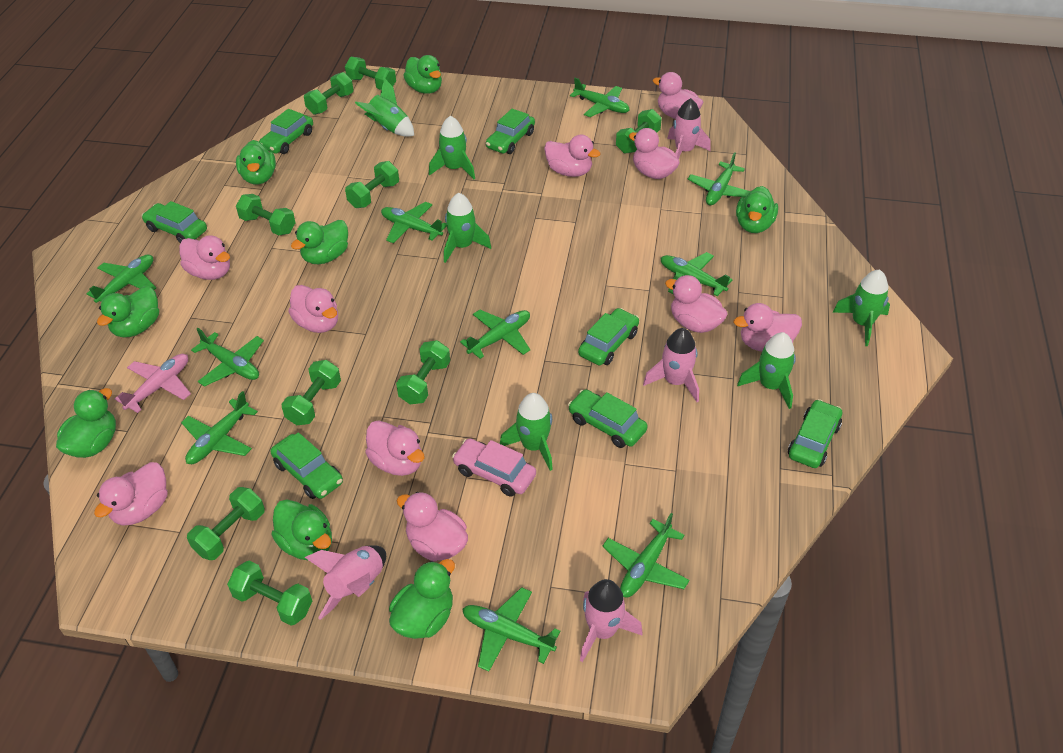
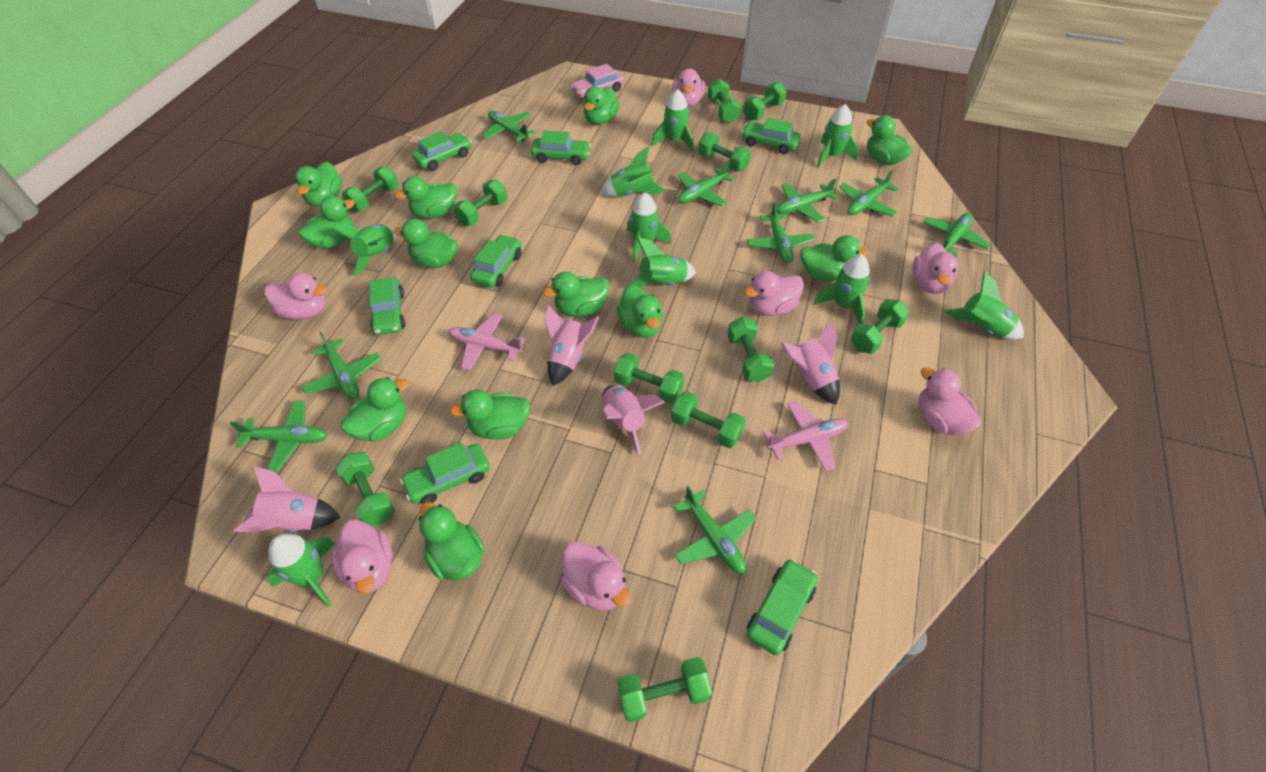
green duck: [56,388,116,458] [97,286,159,337] [236,140,276,184] [271,500,332,560] [291,220,348,264] [389,559,455,639] [403,55,442,94] [736,186,778,233] = 8 -> [295,162,342,206] [298,196,355,249] [340,377,409,441] [394,219,458,268] [395,176,457,219] [419,502,485,581] [450,389,530,440] [543,272,609,317] [583,86,620,125] [616,285,663,338] [800,235,869,281] [866,115,913,165] = 12
green dumbbell: [187,487,265,560] [227,561,312,626] [236,194,296,235] [281,360,341,425] [304,72,353,115] [345,57,396,90] [345,161,399,208] [396,340,450,404] [616,109,662,154] = 9 -> [335,452,395,526] [342,166,399,212] [453,179,507,226] [614,353,685,404] [617,657,712,722] [671,391,746,448] [698,132,751,171] [708,79,741,123] [727,317,774,382] [743,82,787,121] [850,299,909,354] = 11
green plane: [87,255,156,303] [181,391,258,464] [191,328,264,387] [381,202,447,243] [460,310,530,359] [462,587,560,672] [570,78,630,117] [602,513,690,598] [661,252,733,296] [688,152,751,205] = 10 -> [230,400,327,472] [301,332,381,399] [482,110,535,142] [674,486,756,574] [678,161,735,206] [747,202,815,263] [776,179,839,223] [839,170,898,216] [923,213,991,257] = 9
green rocket: [355,78,414,137] [429,116,475,179] [444,193,491,263] [500,393,553,471] [737,332,796,409] [833,269,890,346] = 6 -> [267,534,336,607] [332,224,395,276] [600,146,666,197] [626,237,696,287] [627,192,671,263] [652,89,694,152] [814,254,870,324] [817,104,858,168] [944,271,1024,340] = 9
pink duck: [94,462,168,526] [179,235,230,280] [288,285,338,333] [365,420,425,476] [396,492,468,561] [544,135,601,177] [629,128,680,179] [653,72,703,119] [665,275,728,333] [734,303,802,351] = 10 -> [264,273,327,319] [331,520,392,594] [561,542,631,611] [672,68,705,106] [744,271,804,316] [912,243,958,294] [918,367,981,435] = 7
pink plane: [115,354,191,413] = 1 -> [448,313,525,371] [763,401,848,471] = 2

